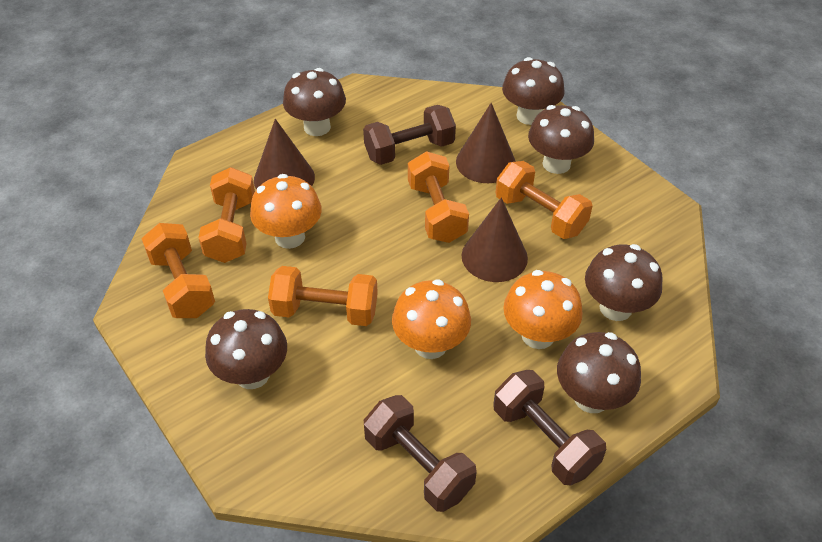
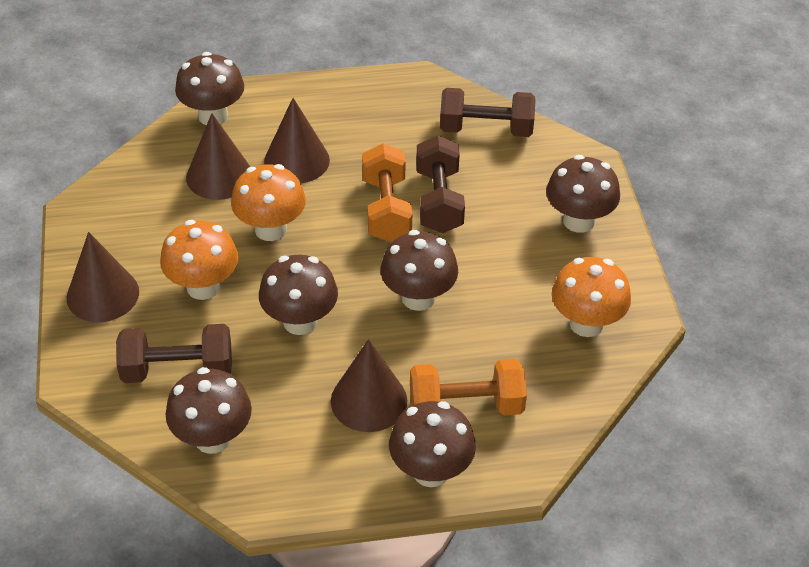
brown cone: [254,119,315,190] [456,103,516,183] [462,197,528,282] = 3 -> [67,232,139,322] [186,113,250,200] [264,98,330,183] [331,339,407,432] = 4
orange dumbbell: [141,223,215,318] [198,167,255,263] [268,266,378,326] [408,151,469,243] [496,161,593,239] = 5 -> [362,143,412,242] [410,359,527,415] = 2

